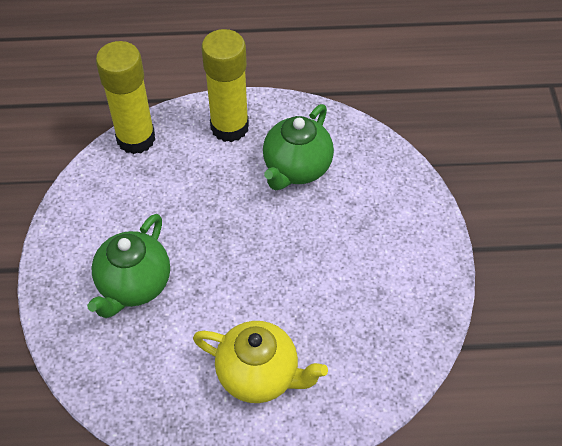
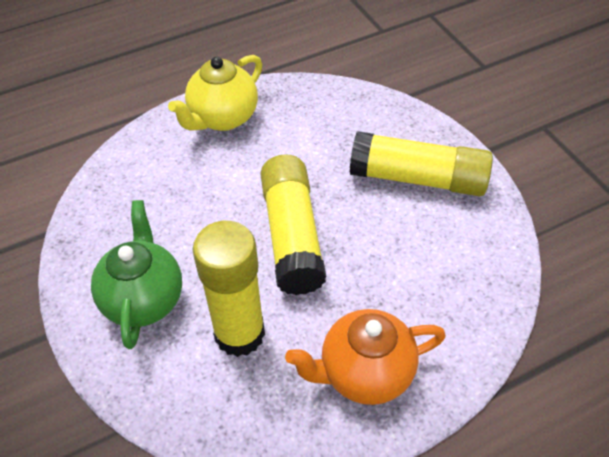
green teapot: [87,214,170,318] [263,104,334,190] = 2 -> [91,200,182,349] = 1
orange teapot: none = 0 -> [285,309,446,405] = 1
yellow glue stick: [96,41,155,154] [201,29,249,142] = 2 -> [193,221,265,357] [260,154,327,295] [350,131,493,196] = 3

